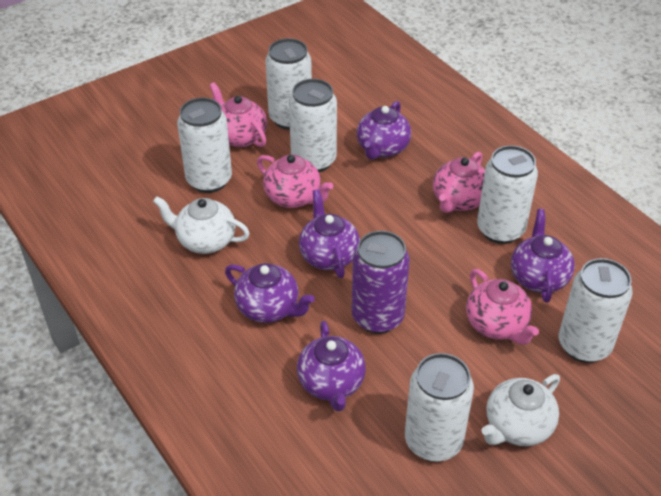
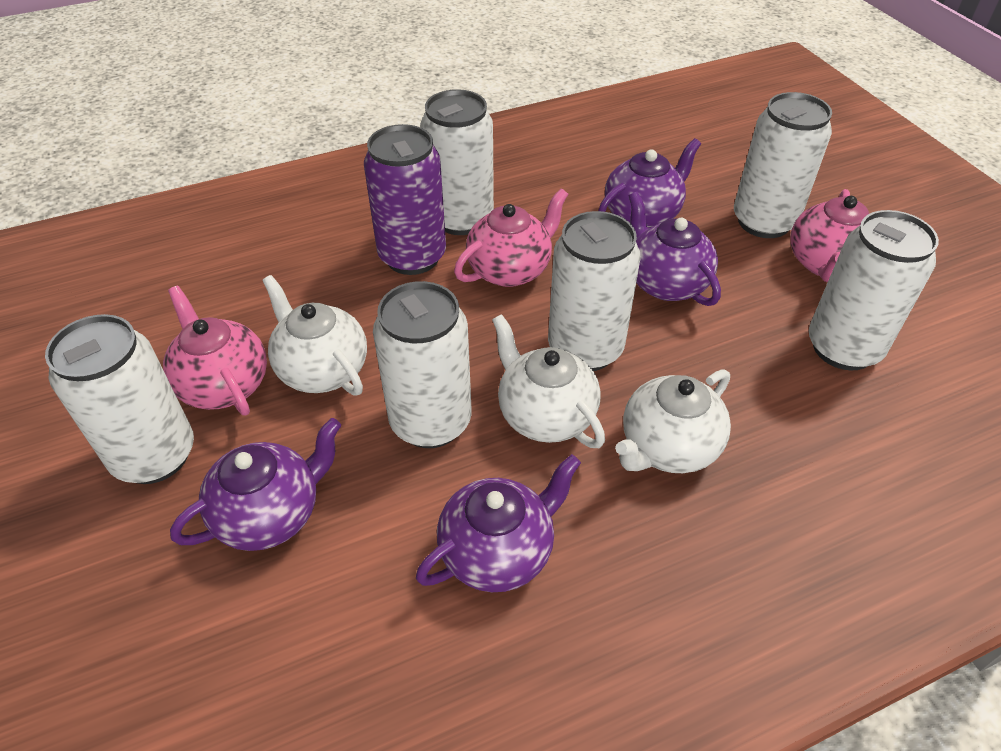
pink teapot: [209,82,267,147] [257,154,333,208] [433,152,485,213] [466,269,539,345] = 4 -> [163,286,267,415] [454,188,569,287] [790,189,870,282] = 3
purple teapot: [225,263,315,323] [297,321,366,411] [299,189,360,278] [357,101,411,160] [511,209,575,303] = 5 -> [170,418,341,551] [416,454,581,592] [598,138,701,229] [629,192,721,306] = 4
white teapot: [153,196,250,254] [481,374,560,446] = 2 -> [262,275,367,396] [492,314,605,448] [615,369,731,473] = 3

